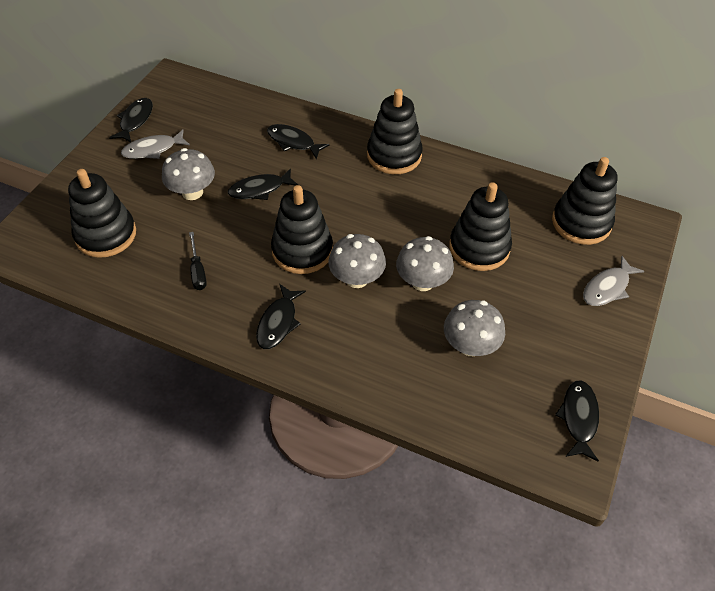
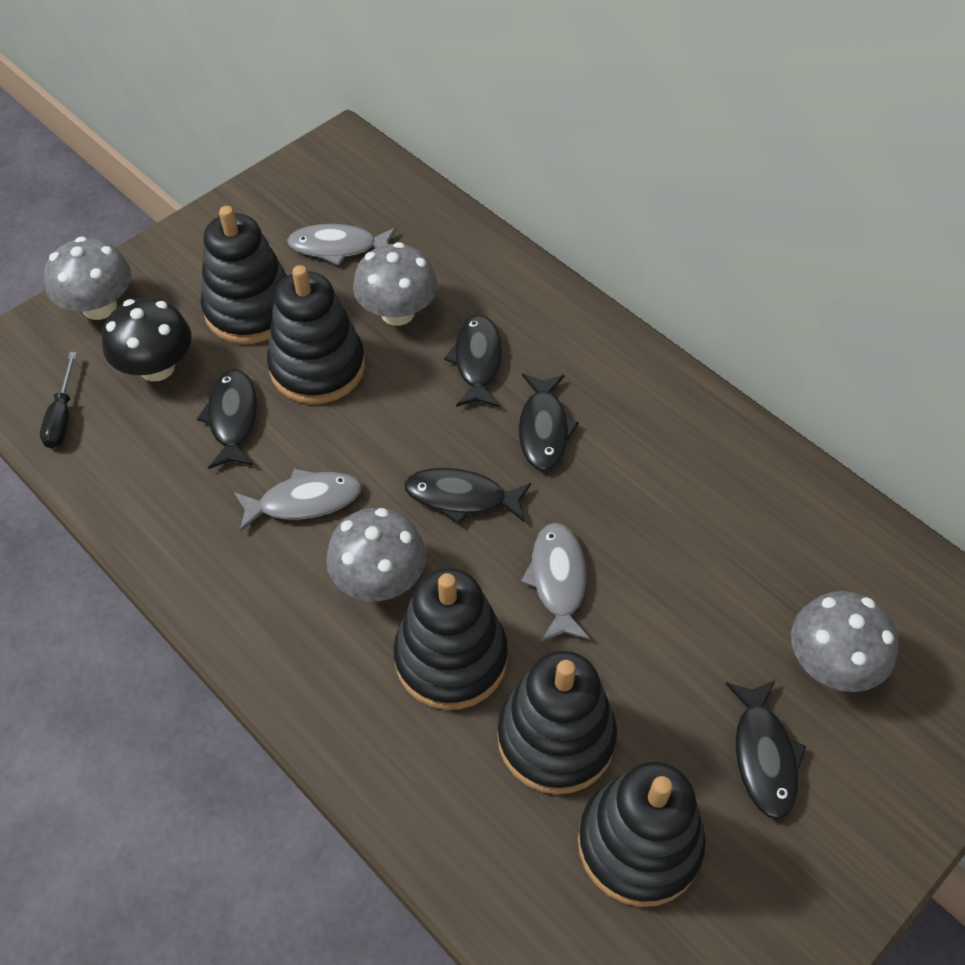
black mushroom: none = 0 -> [102,298,191,381] = 1
grey fish: [121,130,190,159] [583,256,644,306] = 2 -> [234,468,362,532] [287,224,396,265] [521,523,590,642] = 3

